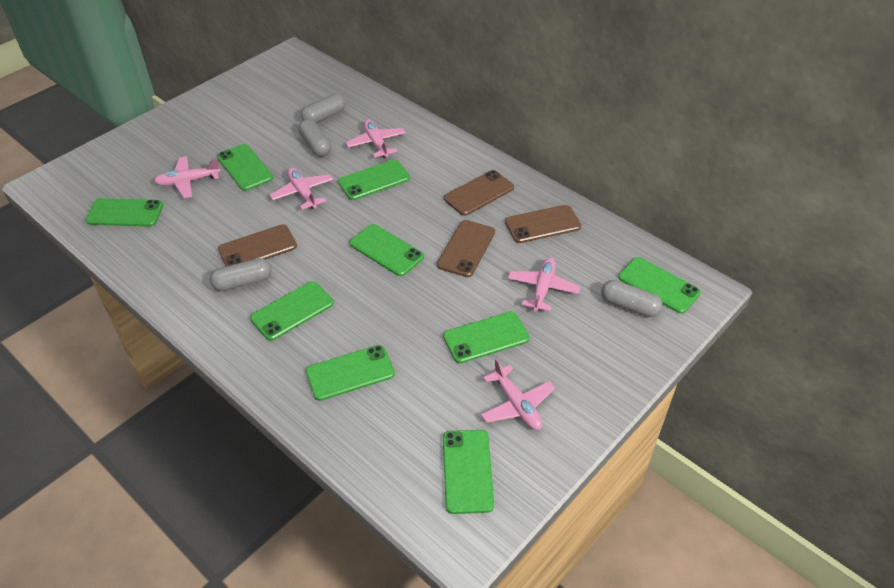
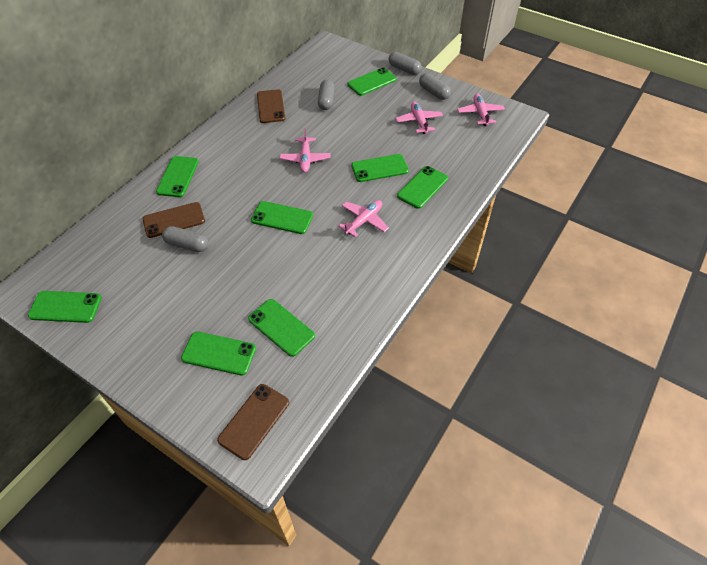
brown phone: [218,224,297,266] [437,220,495,277] [444,170,514,216] [505,205,581,243] = 4 -> [143,202,205,238] [217,384,289,460] [257,89,286,123] = 3
green phone: [86,198,163,227] [217,144,273,191] [250,281,334,341] [306,345,395,401] [338,160,410,200] [349,224,424,276] [443,312,529,363] [443,430,494,514] [618,257,701,314] = 9 -> [28,291,102,323] [156,156,199,197] [181,332,256,376] [248,299,315,357] [251,201,313,234] [348,67,397,96] [351,154,409,182] [397,166,448,209] = 8
pink plane: [154,156,220,198] [270,168,333,210] [346,119,406,158] [481,358,555,430] [508,257,581,311] = 5 -> [280,128,331,173] [338,200,389,237] [395,102,443,134] [457,94,505,126] = 4

